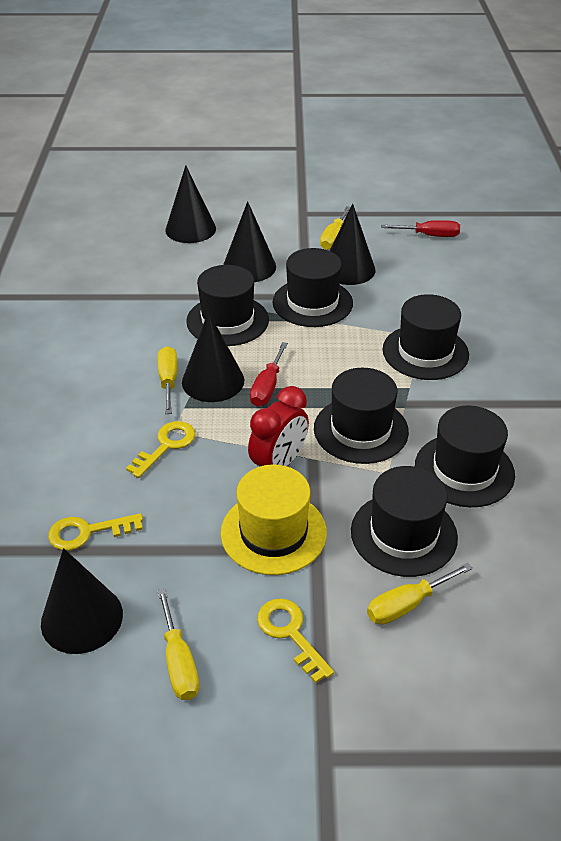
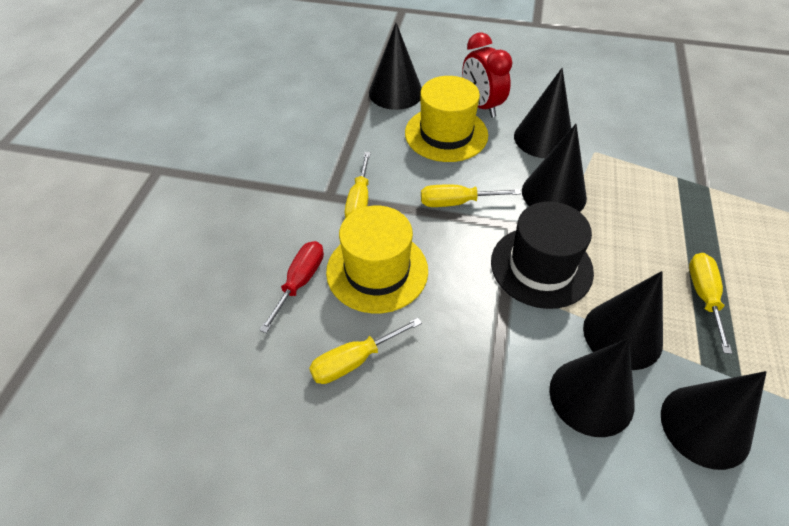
black cone: [41,548,123,654] [165,165,216,243] [182,311,244,402] [223,201,276,282] [330,203,376,285] = 5 -> [369,23,422,110] [514,68,571,158] [522,124,587,212] [549,338,635,437] [583,271,663,370] [661,371,767,470] = 6
black hat: [186,265,269,346] [272,248,353,327] [314,368,409,464] [351,466,458,577] [382,294,469,380] [415,406,515,507] = 6 -> [491,201,594,309] = 1
red screwdriver: [250,342,288,406] [381,220,460,237] = 2 -> [259,241,324,333] = 1
yellow hat: [221,465,327,575] = 1 -> [326,206,428,313] [405,76,488,162] = 2
yellow key: [48,513,143,551] [126,421,196,478] [257,598,334,683] = 3 -> none = 0

